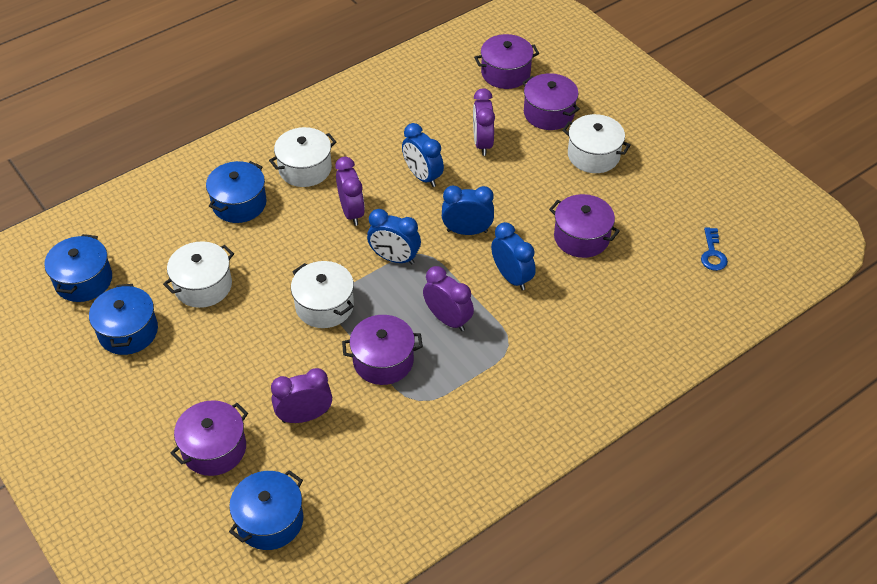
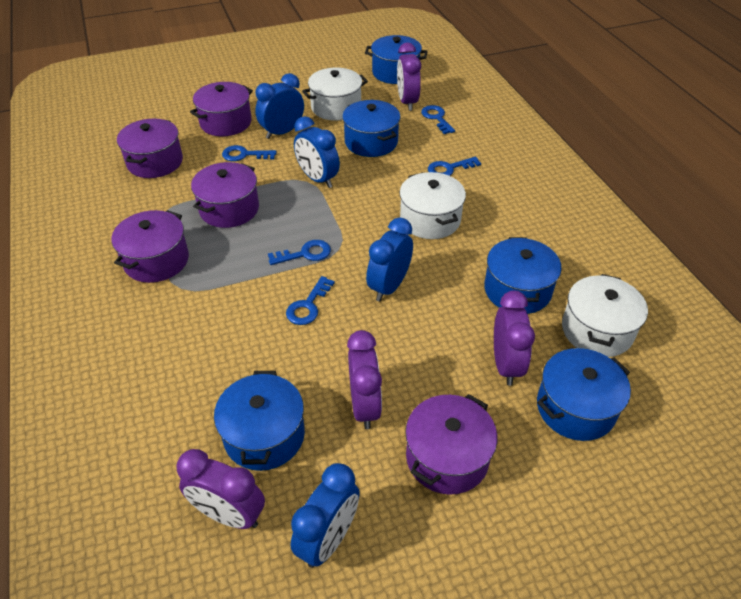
blue key: [701,227,728,271] = 1 -> [222,145,277,161] [268,240,331,265] [286,276,335,325] [421,105,455,134] [428,157,481,176] = 5
blue pot: [44,234,112,302] [89,284,158,355] [206,161,267,223] [229,470,303,550] = 4 -> [214,371,305,471] [342,100,401,157] [365,35,428,84] [484,237,562,314] [537,348,631,441] = 5
white pot: [163,241,234,308] [269,127,336,187] [291,261,354,328] [562,114,631,173] = 4 -> [302,68,368,121] [399,172,466,239] [562,274,648,357] = 3

